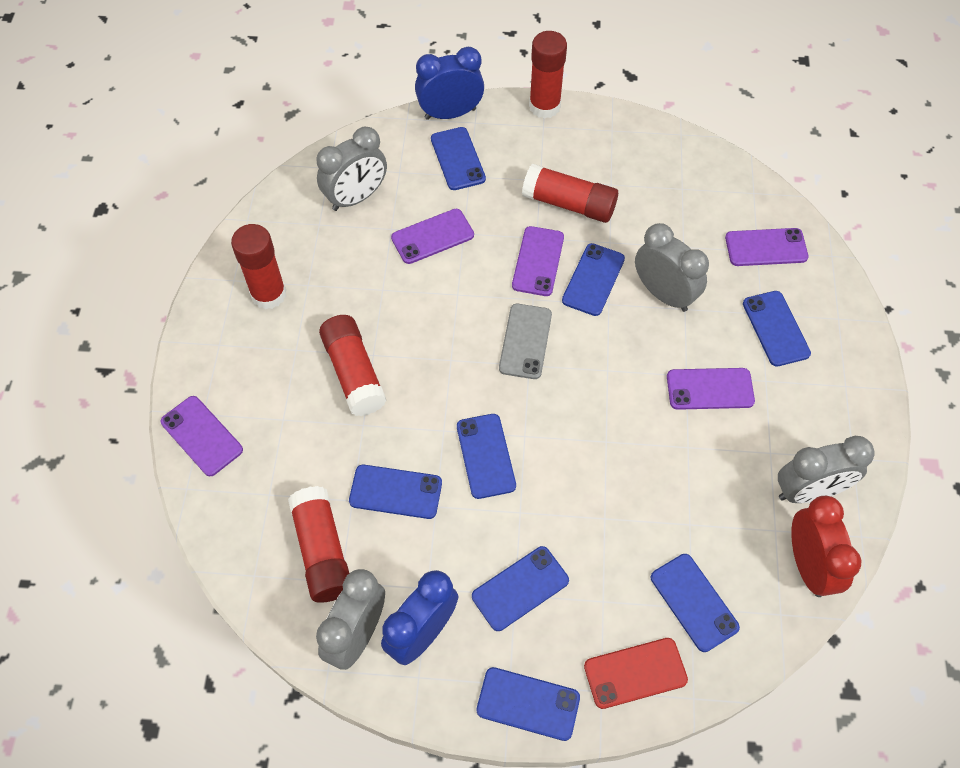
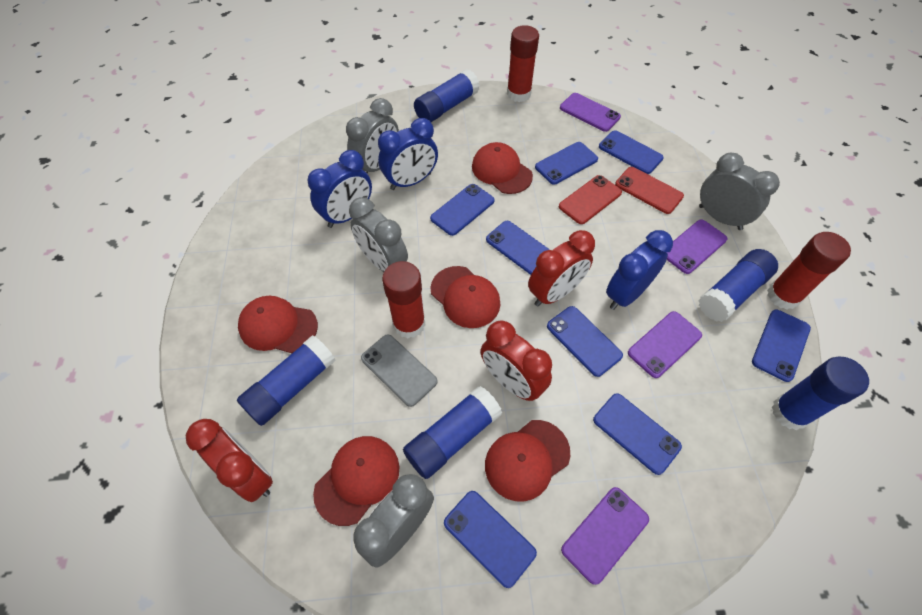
blue clock: [381,570,458,665] [415,47,484,120] = 2 -> [308,150,372,228] [378,118,438,190] [606,230,673,310] = 3
blue glue stick: none = 0 -> [237,335,336,426] [403,386,502,479] [414,69,480,122] [698,249,778,322] [772,357,869,430] = 5
purple phone: [161,396,243,476] [391,209,474,264] [512,226,564,296] [667,368,755,410] [725,228,808,266] = 5 -> [560,93,621,132] [561,487,649,585] [628,311,702,378] [667,219,727,274] = 4
red cap: none = 0 -> [238,296,318,353] [313,436,399,526] [430,266,501,328] [472,142,533,194] [485,420,570,502] = 5
red clock: [791,496,862,597] = 1 -> [186,419,273,502] [480,320,552,401] [528,230,595,306] = 3
red glue stick: [231,224,286,309] [288,486,349,602] [319,315,387,416] [522,164,618,223] [529,31,567,119] = 5 -> [382,261,426,338] [507,25,539,102] [767,232,851,310] = 3
red phone: [584,638,688,709] = 1 -> [559,175,622,224] [615,167,684,214] = 2

